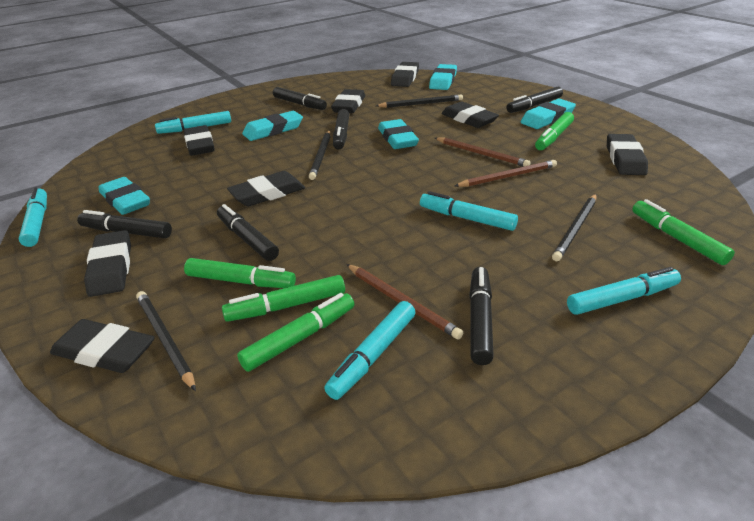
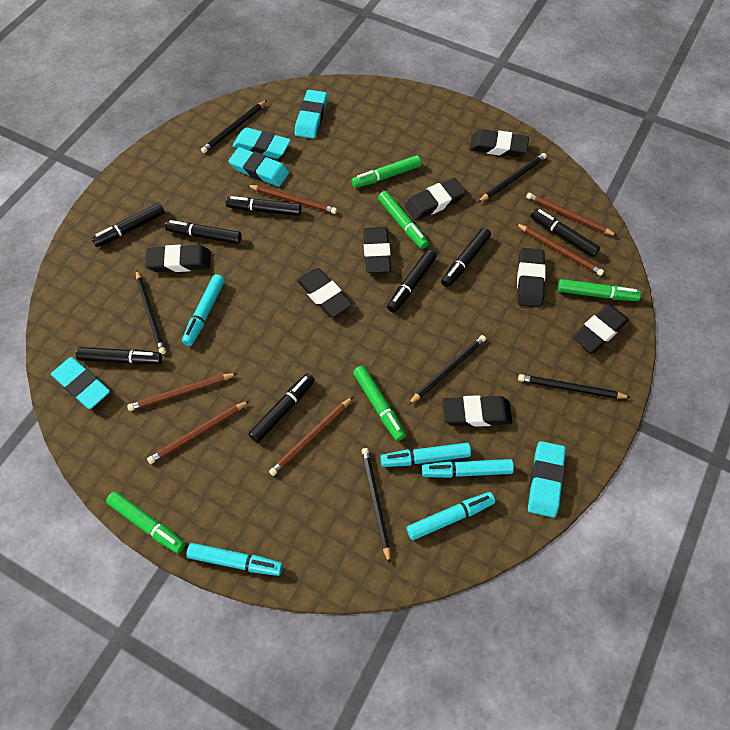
black marker: [77,210,172,238] [217,204,279,261] [273,87,327,110] [333,109,349,149] [469,267,494,365] [506,87,563,113] = 6 -> [76,347,162,365] [91,203,165,247] [165,220,241,244] [226,196,301,216] [248,373,315,443] [387,250,437,313] [441,228,491,287] [530,208,600,257] = 8
black pencil: [136,291,196,391] [309,130,331,180] [376,94,463,108] [552,194,597,261] = 4 -> [136,270,166,354] [201,100,267,153] [362,448,390,564] [408,335,486,405] [478,153,547,202] [518,374,631,399] = 6
brown pencil: [346,264,463,339] [435,137,531,167] [455,160,557,187] = 3 -> [127,373,238,411] [147,401,249,464] [247,185,337,214] [269,397,353,476] [516,223,604,276] [526,193,617,236] = 6

